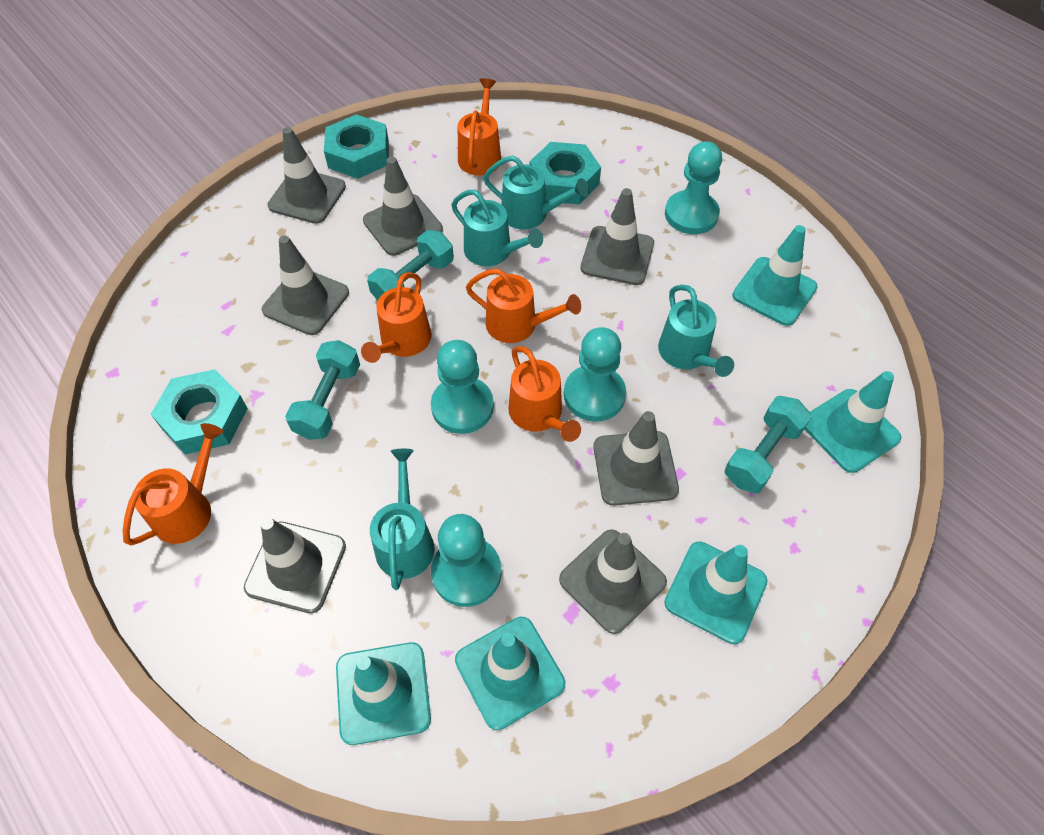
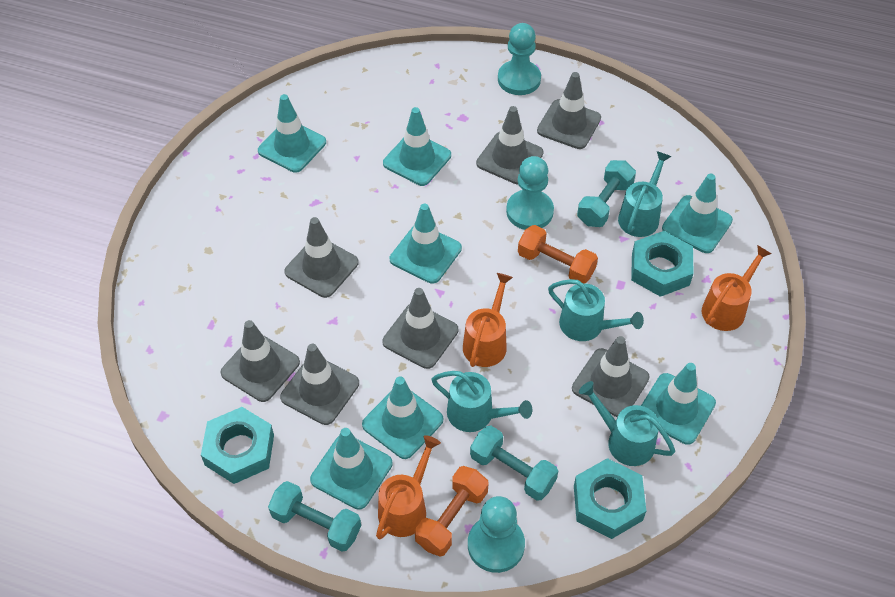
orange dumbbell: none = 0 -> [415,466,488,557] [518,225,598,283] = 2
orange watering can: [123,423,223,545] [361,272,432,363] [458,78,501,176] [466,268,581,343] [508,346,581,442] = 5 -> [376,435,441,540] [463,273,513,367] [702,245,772,331] = 3
turquoise pawn: [431,340,494,434] [431,514,502,607] [564,327,626,422] [665,141,722,234] = 4 -> [468,496,525,573] [498,23,541,95] [506,156,554,230] = 3
turquoise traffic cone: [336,642,431,745] [455,617,565,730] [665,541,768,644] [732,225,818,326] [805,371,901,473] = 5 -> [258,94,326,173] [310,428,393,510] [362,377,443,459] [383,107,451,186] [390,204,462,284] [641,363,716,445] [662,174,733,253] = 7

